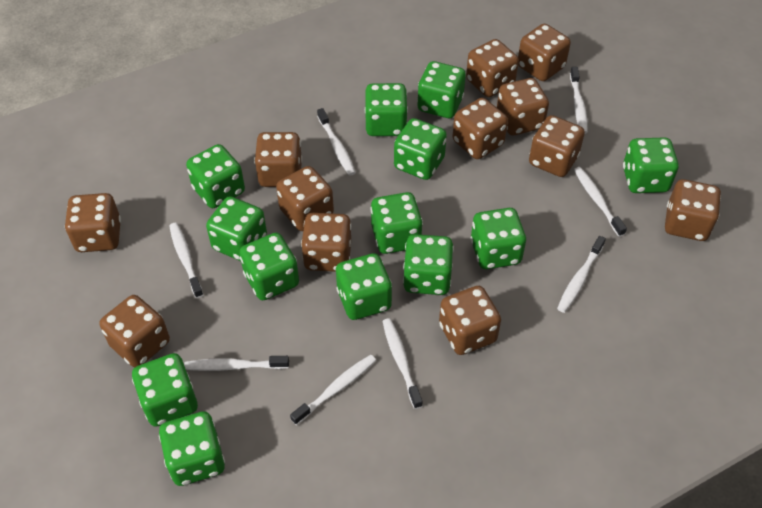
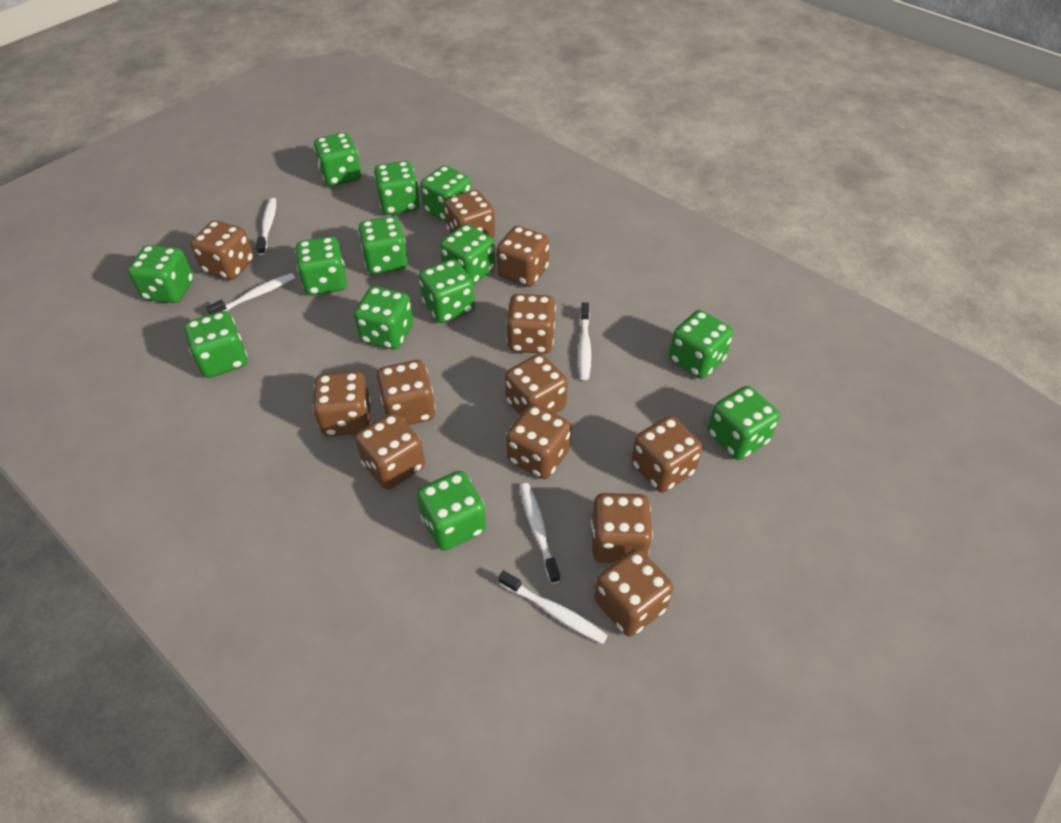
white toothbrush: [169,223,203,298] [184,356,289,371] [290,355,376,425] [317,108,356,176] [382,318,423,409] [557,236,606,313] [570,67,588,134] [574,167,627,237] = 8 -> [206,273,295,314] [256,198,276,255] [498,570,608,644] [520,483,560,584] [578,302,591,380] = 5

